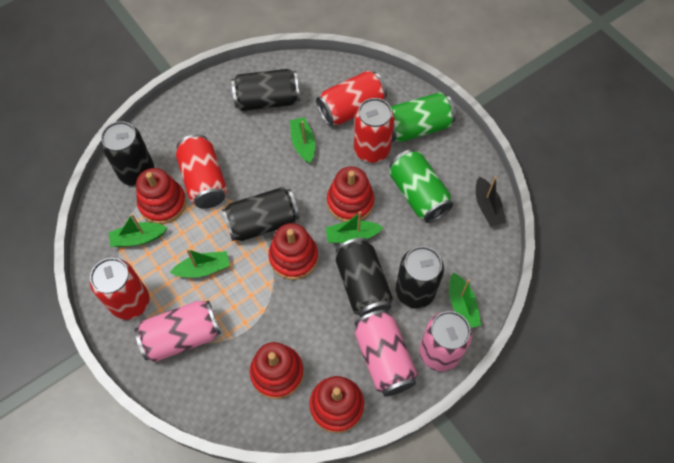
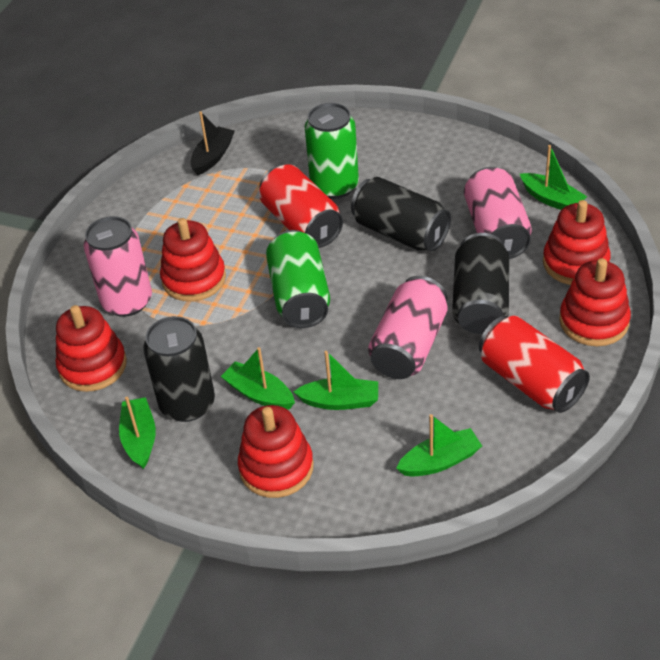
black can: [101,121,154,186] [222,187,300,241] [231,69,300,111] [336,238,393,318] [395,246,444,309] = 5 -> [143,316,215,422] [351,177,451,251] [452,233,509,334] = 3
red can: [90,258,149,320] [176,134,227,209] [316,71,387,126] [354,98,394,163] = 4 -> [259,164,343,248] [479,316,590,413] = 2

